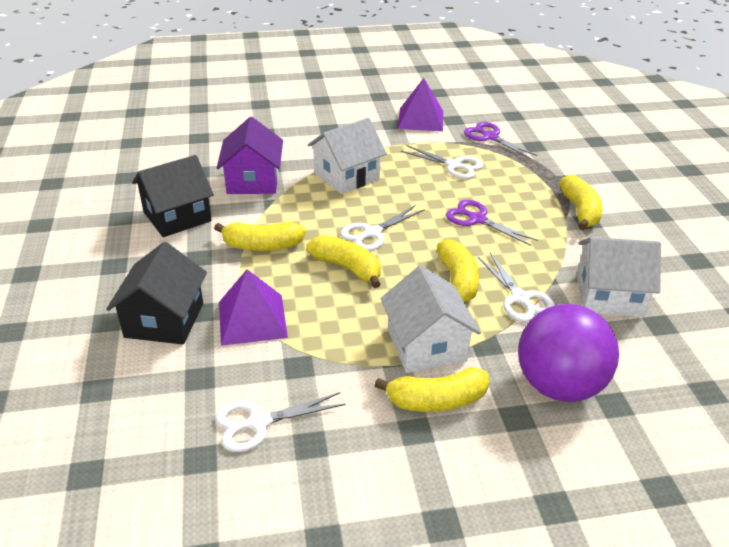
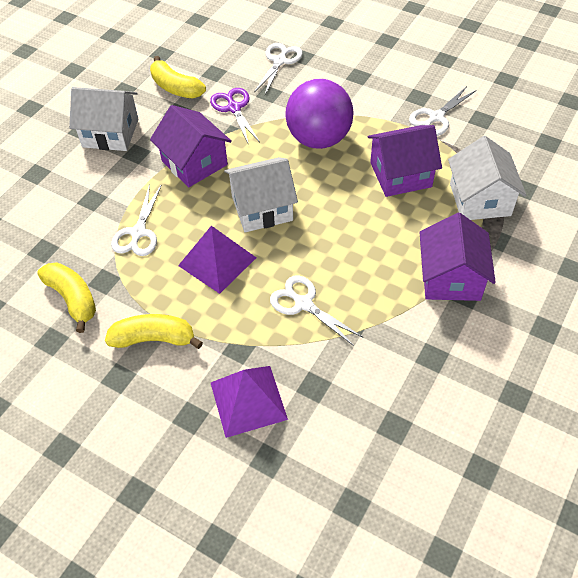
black house: [106,242,207,345] [132,155,214,237] = 2 -> none = 0
purple house: [217,117,283,194] = 1 -> [150,105,232,187] [367,125,442,197] [420,213,496,301] = 3
purple scissors: [446,200,538,246] [464,122,538,159] = 2 -> [210,88,260,145] = 1
yellow banana: [214,221,306,251] [306,235,381,288] [374,367,490,412] [437,239,479,302] [559,175,603,230] = 5 -> [37,262,96,333] [105,314,203,349] [150,56,206,98] = 3

